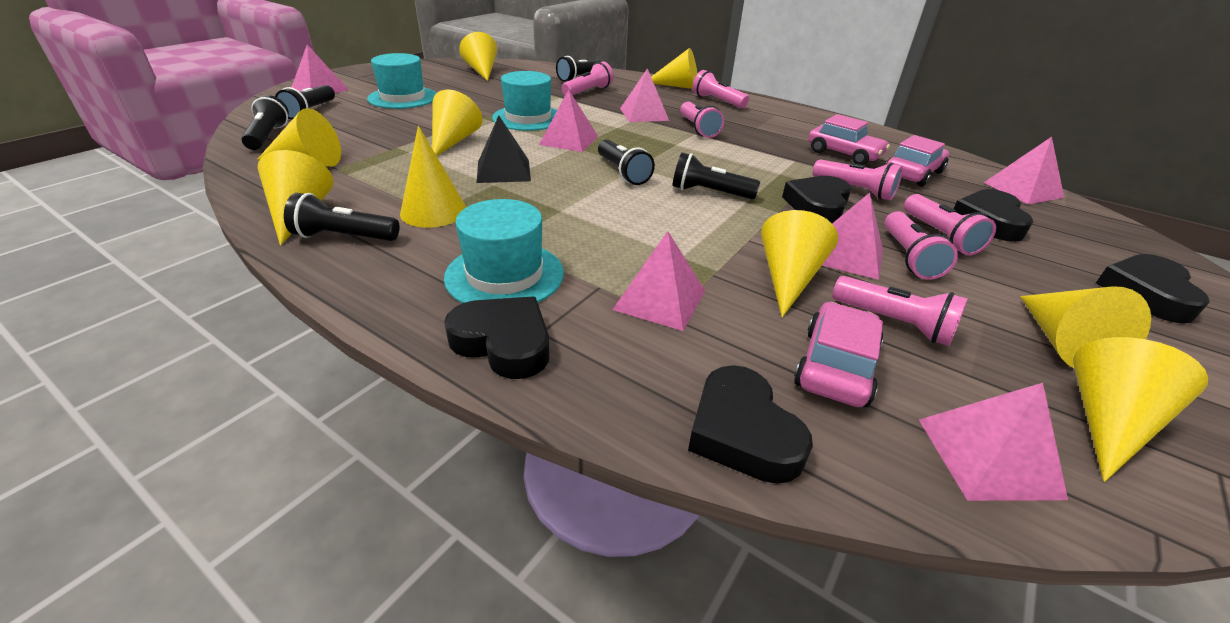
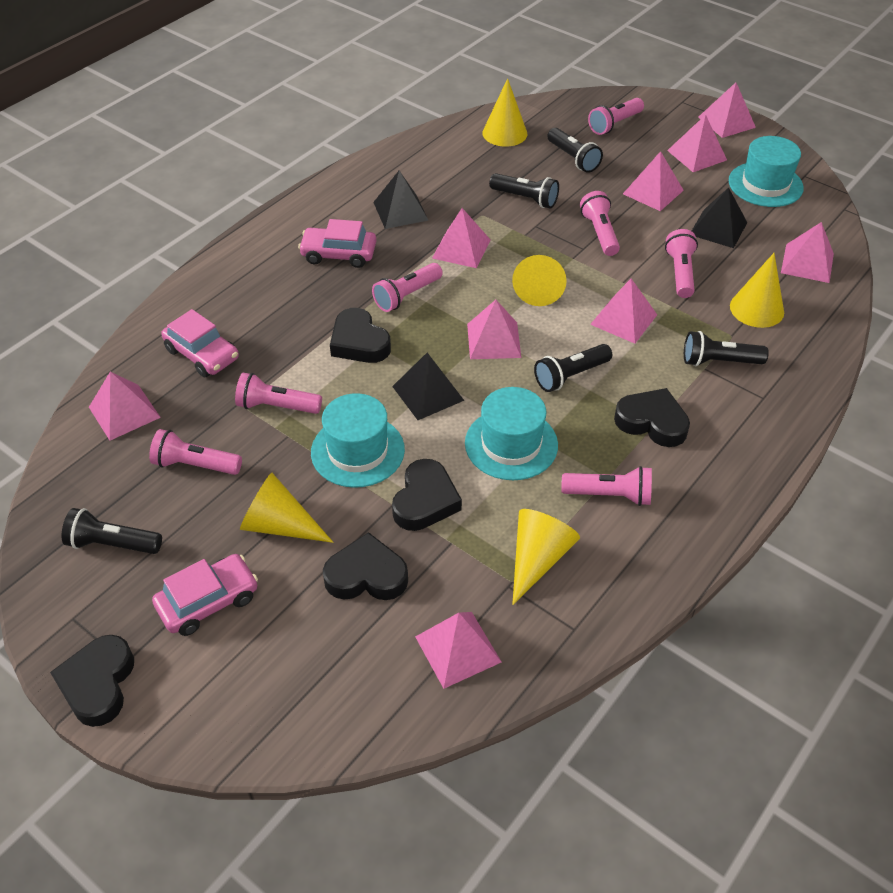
black flashlight: [241,95,289,150] [275,85,335,120] [284,193,399,241] [556,56,603,82] [598,139,655,185] [673,153,760,199] = 6 -> [62,508,162,554] [489,173,559,208] [534,344,612,392] [547,128,603,173] [684,331,769,366] = 5
black pyramid: [477,115,531,183] = 1 -> [373,171,429,229] [392,353,464,420] [692,187,747,248] = 3
pink pyramid: [292,45,349,93] [539,89,598,152] [612,231,705,331] [620,68,669,122] [822,193,883,280] [919,383,1068,501] [984,137,1064,204] = 7 -> [89,371,161,440] [415,612,501,689] [432,208,490,268] [467,300,521,359] [590,279,657,343] [623,151,684,211] [667,115,727,172] [698,83,756,138] [781,222,834,283] = 9
yellow cone: [257,108,341,167] [258,150,334,246] [400,126,466,228] [432,89,482,156] [459,32,497,81] [651,48,698,89] [761,210,838,318] [1020,286,1151,368] [1073,337,1208,482] = 9 -> [240,473,333,543] [482,78,527,147] [512,255,567,306] [512,509,580,605] [730,253,784,328] = 5

